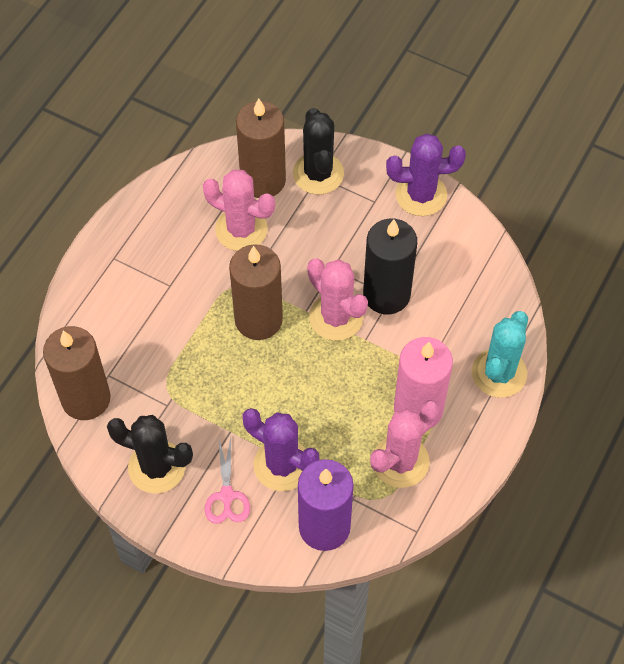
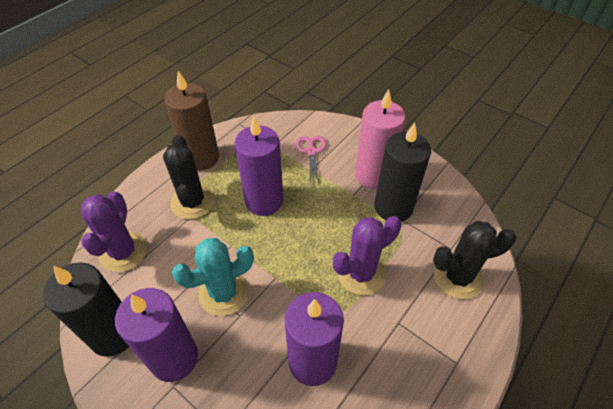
black candle: [363,219,417,314] = 1 -> [43,262,129,357] [374,123,431,222] = 2
brown candle: [43,326,111,420] [229,244,283,340] [236,98,286,198] = 3 -> [164,71,219,171] = 1
pink cactus: [203,170,275,251] [307,258,368,341] [370,400,439,488] = 3 -> none = 0
purple candle: [298,459,354,551] = 1 -> [115,288,198,382] [235,117,283,216] [285,292,344,386] = 3

